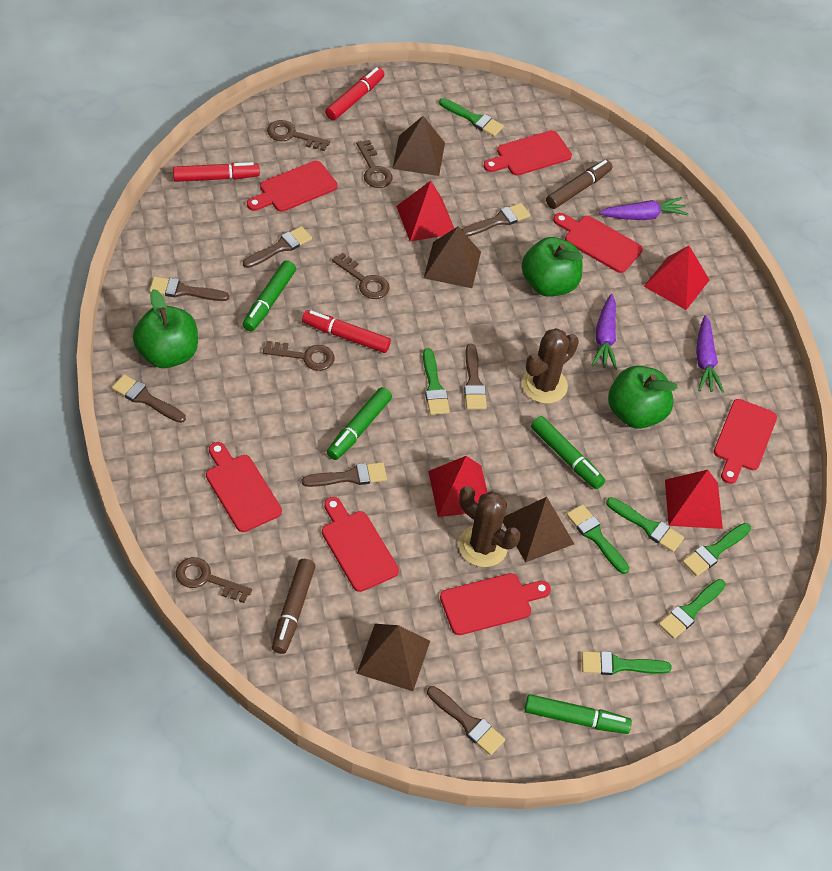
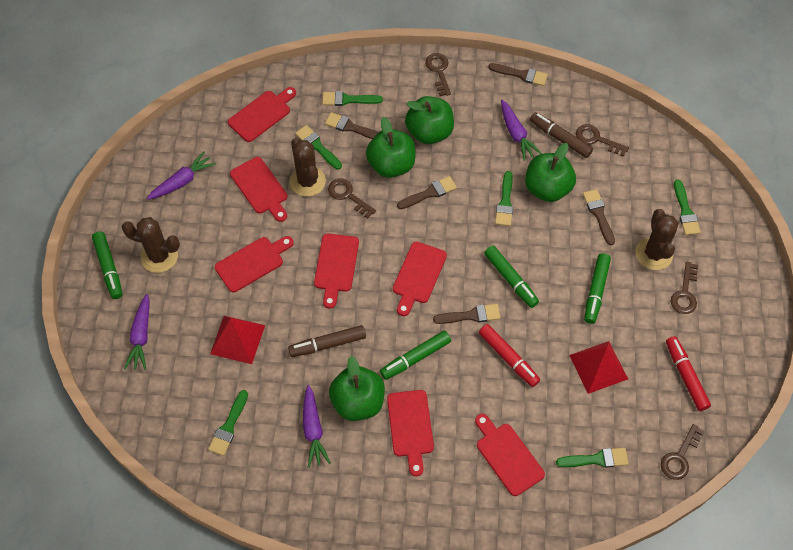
brown brush: [112,374,186,423] [149,276,229,301] [243,226,312,268] [302,462,387,487] [427,686,505,755] [462,203,530,236] [464,344,487,409] = 7 -> [325,112,379,139] [397,176,457,209] [433,304,501,324] [488,63,548,86] [583,189,615,246] = 5
brown cactus: [459,486,520,567] [522,328,579,404] = 2 -> [122,217,180,273] [290,138,326,197] [636,209,678,270] = 3
brown pyramid: [357,624,430,691] [392,116,445,176] [424,227,481,288] [503,497,574,563] = 4 -> none = 0
green apple: [133,289,198,368] [522,237,583,297] [608,366,678,429] = 3 -> [329,356,385,421] [366,117,416,178] [405,96,454,144] [525,143,576,202] = 4
green brush: [423,348,450,415] [439,98,504,137] [566,504,629,574] [582,651,672,675] [606,497,684,552] [659,579,726,639] [682,523,751,576] = 7 -> [208,390,248,456] [295,125,342,170] [322,91,383,106] [495,171,513,226] [556,448,629,468] [674,180,701,235] = 6
purple carrot: [592,294,617,370] [599,197,689,220] [696,315,724,393] = 3 -> [124,294,150,370] [146,151,216,200] [303,385,331,468] [501,100,542,161] = 4
red marker: [173,162,260,182] [302,310,391,353] [325,67,385,120] = 3 -> [479,324,540,387] [666,336,711,411] = 2
red pyramid: [396,181,454,242] [428,456,488,517] [643,246,709,310] [665,470,723,529] = 4 -> [210,316,265,364] [569,341,628,394] = 2

